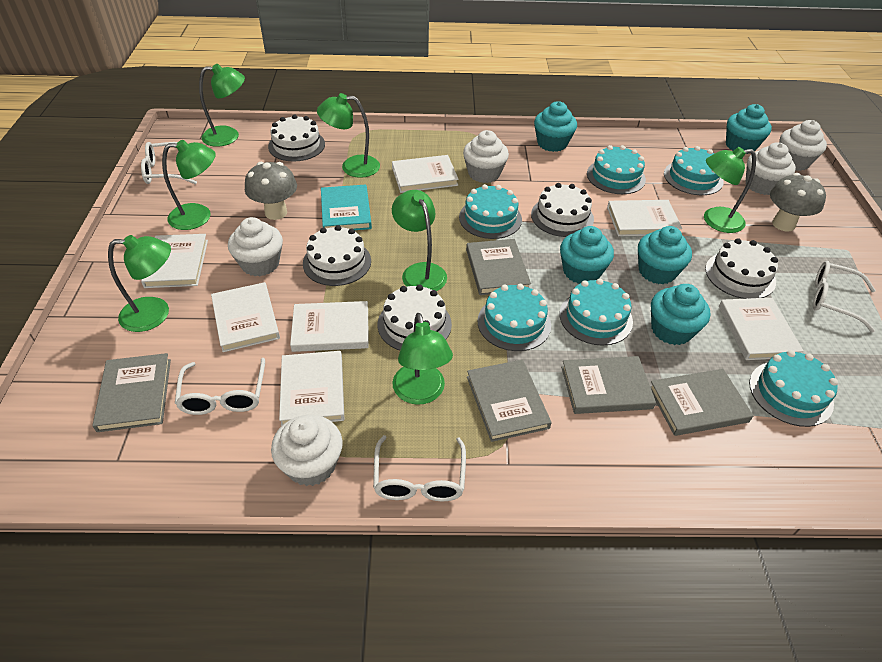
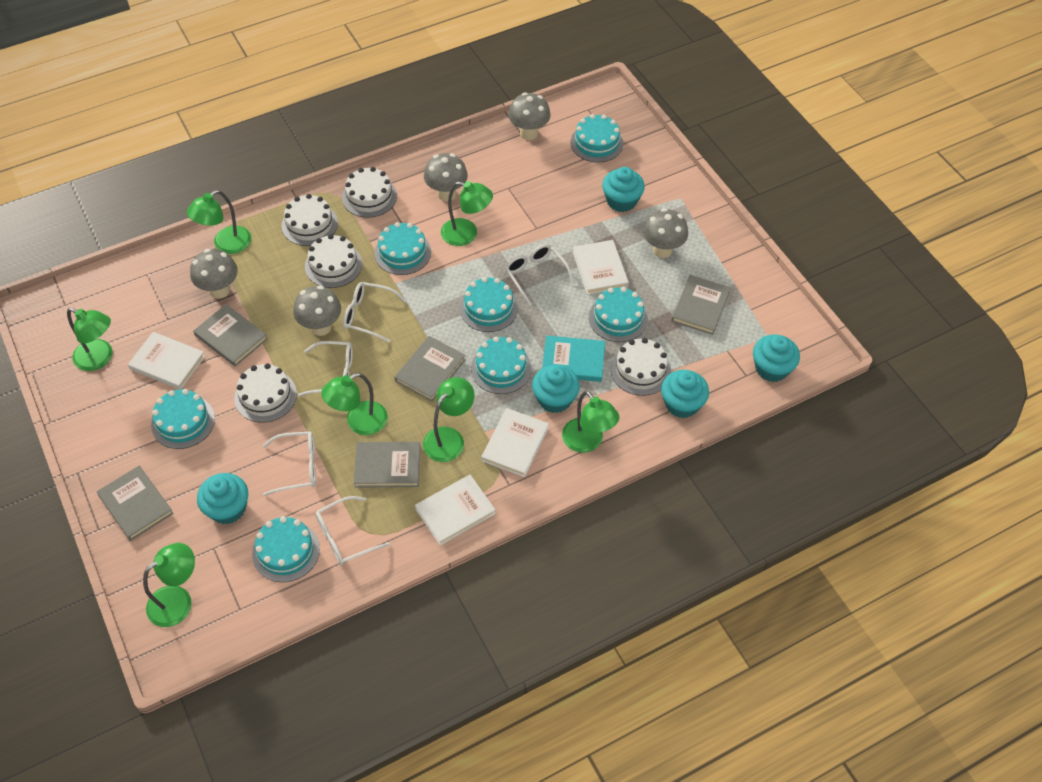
grey mushroom: [245,162,297,220] [770,173,826,232] = 2 -> [190,249,238,299] [293,285,341,336] [424,153,468,201] [508,92,551,140] [643,208,688,258] = 5
turquoise cake: [459,184,522,239] [477,284,551,351] [559,278,633,346] [587,145,646,194] [664,146,724,195] [749,350,838,427] = 6 -> [151,389,215,449] [252,516,320,582] [374,222,431,275] [460,277,518,332] [471,337,531,394] [570,114,623,162] [589,287,648,342] = 7
white book: [141,234,208,288] [211,282,280,352] [279,351,344,426] [290,301,369,352] [392,155,459,193] [607,200,682,236] [719,298,804,360] = 7 -> [128,332,205,390] [415,475,496,546] [481,408,549,477] [573,240,629,295] = 4
white cupcake: [228,217,283,276] [271,415,343,486] [463,130,509,183] [746,142,796,195] [779,120,827,171] = 5 -> none = 0
white glasses: [141,142,197,184] [175,358,265,415] [373,435,466,501] [813,261,876,333] = 4 -> [263,431,316,496] [298,341,353,397] [315,496,391,565] [343,282,407,342] [505,244,574,306] = 5

